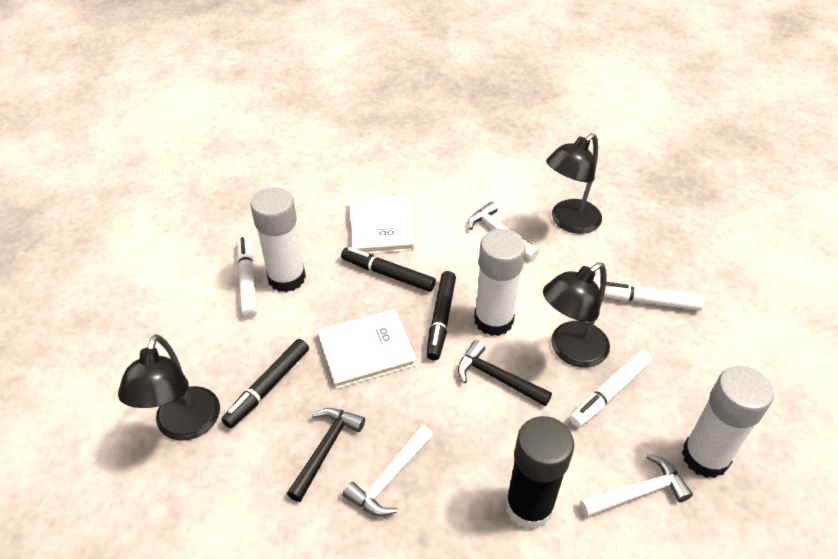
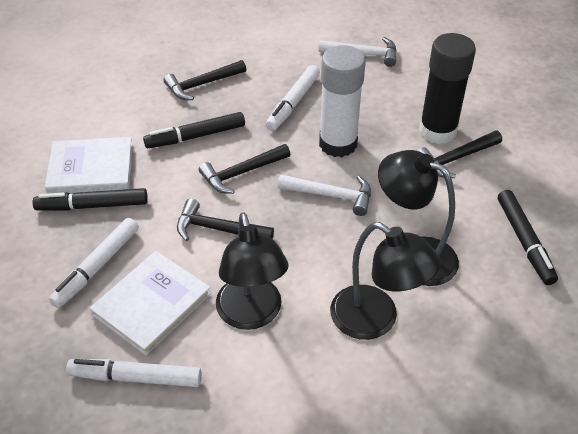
black hammer: [287,408,365,502] [458,340,552,406] = 2 -> [163,60,246,100] [177,198,274,241] [199,144,290,194] [418,130,502,178] = 4
white glue stick: [250,187,306,292] [474,229,526,336] [682,366,774,478] = 3 -> [319,45,366,157] = 1
white hammer: [343,425,433,516] [468,201,539,260] [580,454,693,517] = 3 -> [278,175,371,216] [319,37,396,67] = 2

